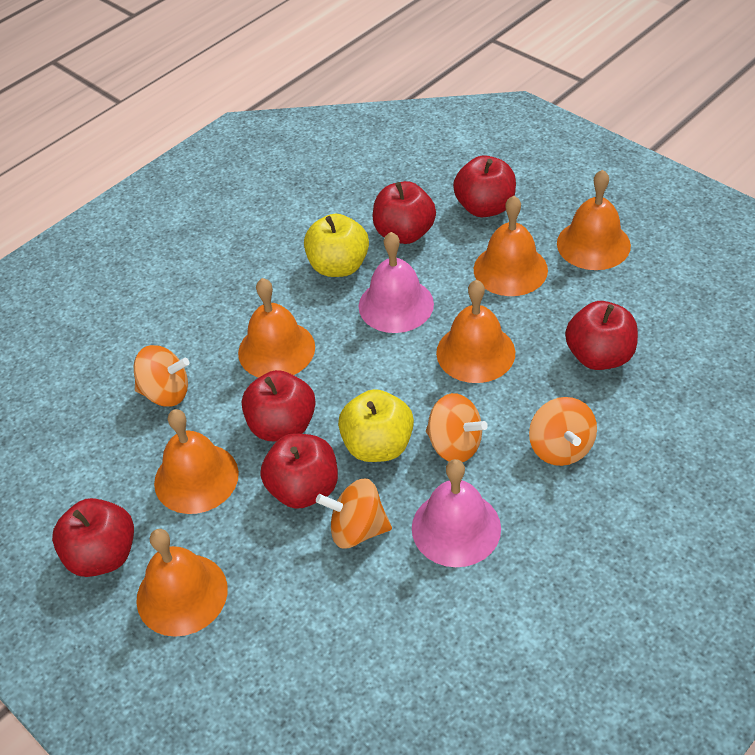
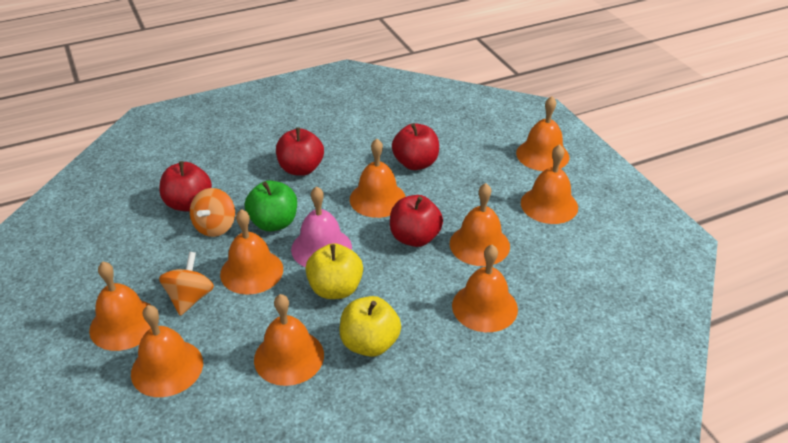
green apple: none = 0 -> [245,180,297,231] = 1
orange bell: [136,529,228,637] [154,409,239,514] [238,278,315,378] [436,280,515,383] [474,196,548,296] [557,170,631,270] = 6 -> [89,262,159,351] [131,305,203,397] [220,209,283,295] [254,294,324,386] [350,139,406,218] [450,183,510,266] [452,245,518,332] [516,96,569,171] [521,144,578,224] = 9
orange spinning top: [134,345,189,407] [316,478,392,549] [426,393,488,462] [529,397,597,466] = 4 -> [159,252,214,316] [190,188,235,237] = 2
pink bell: [359,232,434,333] [412,459,501,567] = 2 -> [291,186,352,267] = 1
red apple: [52,498,134,577] [242,370,316,441] [260,433,338,509] [373,181,436,244] [453,155,516,217] [565,301,638,370] = 6 -> [160,161,212,211] [276,127,324,176] [390,195,443,247] [392,123,439,170] = 4

